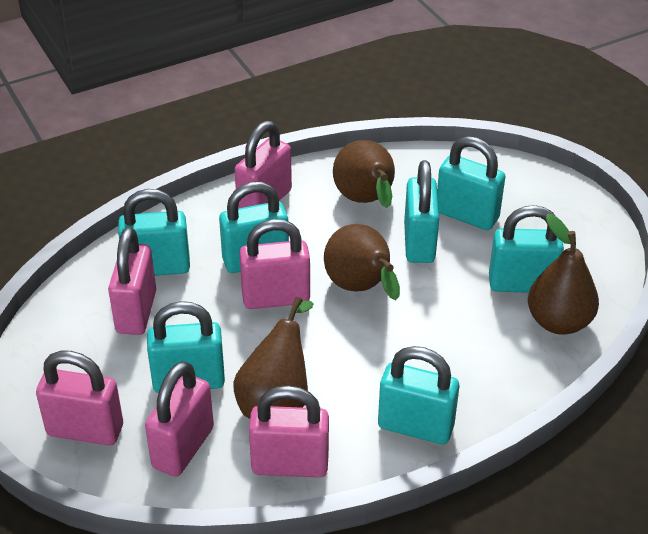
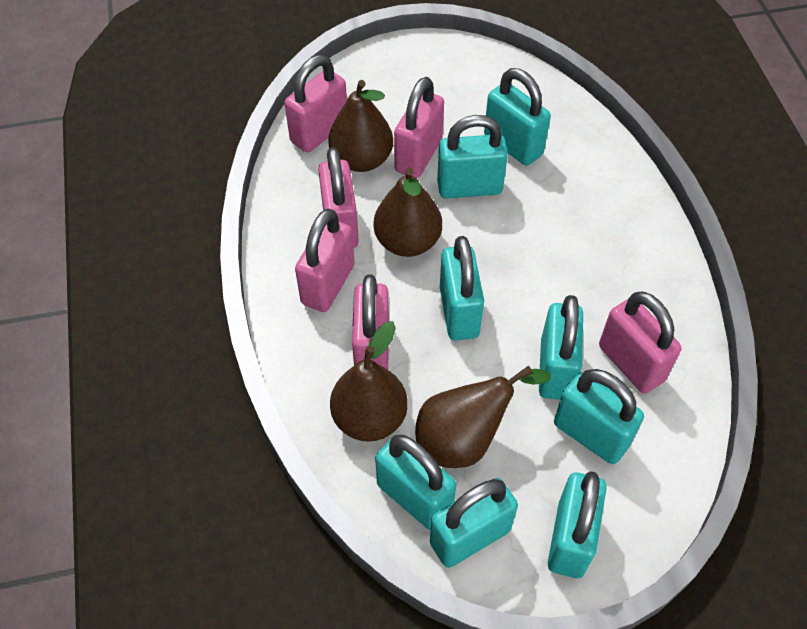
turquoise padlock: [118,189,190,276] [147,301,225,393] [219,182,289,273] [378,346,459,444] [404,160,439,263] [437,136,506,230] [489,205,564,293] = 7 -> [375,435,456,530] [430,478,518,568] [437,115,508,199] [440,236,484,340] [484,68,551,166] [539,295,583,400] [548,471,607,578] [554,369,644,464] = 8

